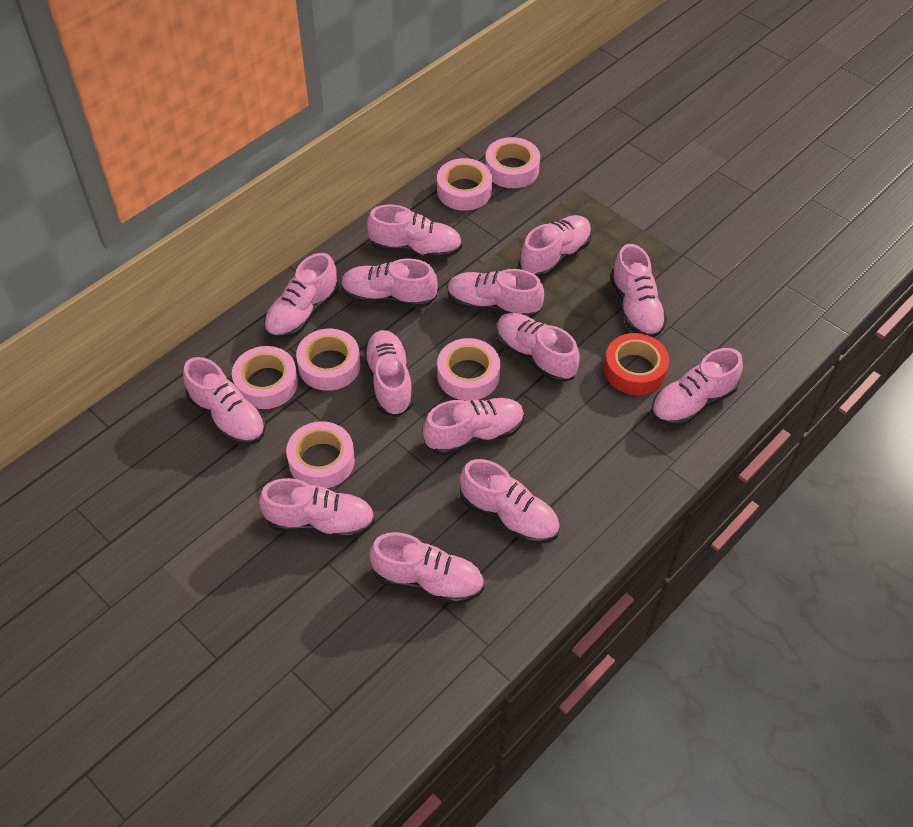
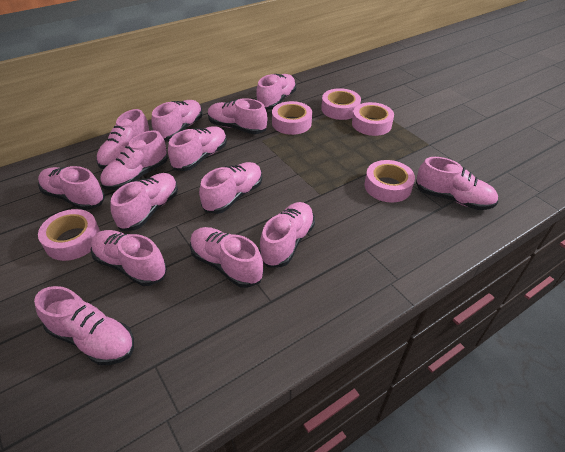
pink tape: [232,346,298,409] [286,421,355,489] [296,329,360,391] [437,158,492,211] [437,338,500,401] [485,137,540,188] = 6 -> [38,209,100,261] [272,101,312,135] [321,88,361,120] [352,102,394,136] [365,160,415,203] = 5
red tape: [604,333,669,395] = 1 -> none = 0

